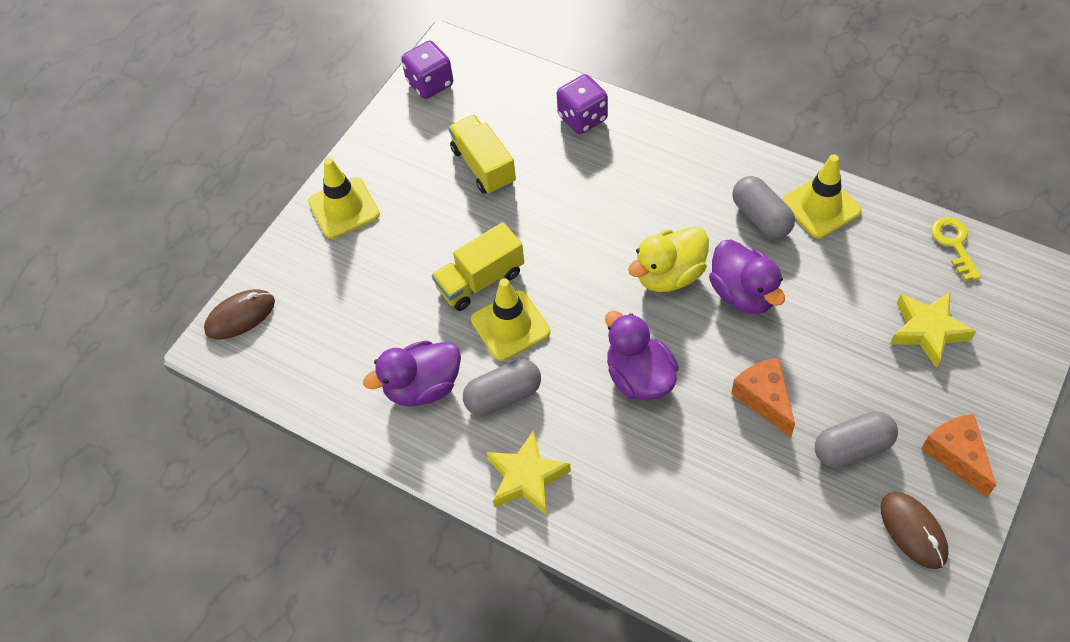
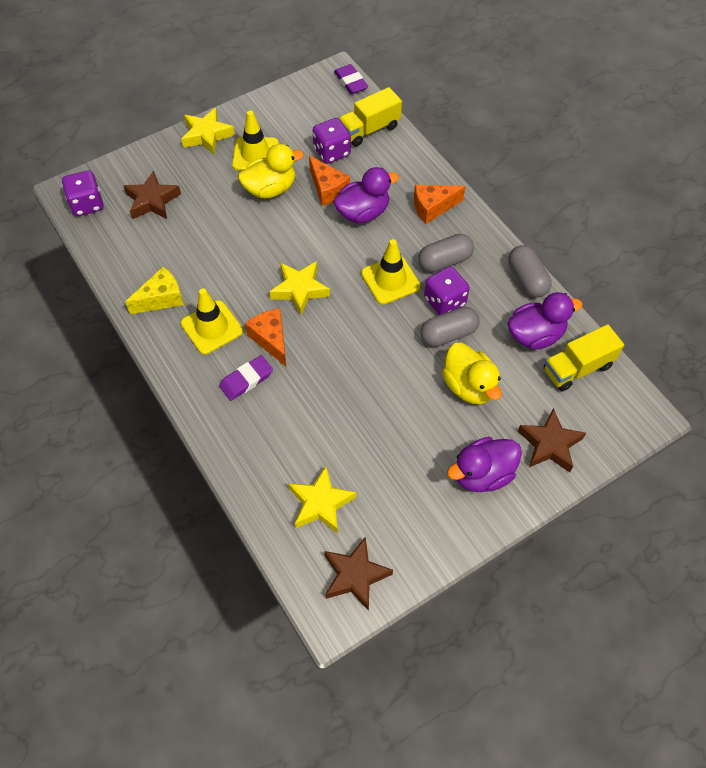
brown mouse: [204,290,275,339] [881,492,949,569] = 2 -> none = 0
brown star: none = 0 -> [124,170,181,219] [325,536,393,611] [518,408,586,472] = 3
orange cheese: [731,358,795,438] [921,414,996,497] = 2 -> [245,309,286,366] [309,156,350,206] [414,185,466,224] = 3
purple dice: [401,41,453,99] [557,74,608,134] = 2 -> [62,170,104,216] [313,118,351,164] [424,266,470,315] = 3
purple eraser: none = 0 -> [219,355,273,401] [334,64,368,94] = 2
yellow cheese: none = 0 -> [125,267,184,314] = 1
yellow duck: [628,226,709,292] = 1 -> [238,144,304,198] [442,343,502,405] = 2
yellow key: [931,217,981,281] = 1 -> none = 0
yellow star: [487,430,571,515] [890,292,976,368] = 2 -> [181,108,235,155] [270,261,330,315] [289,466,356,534] = 3

